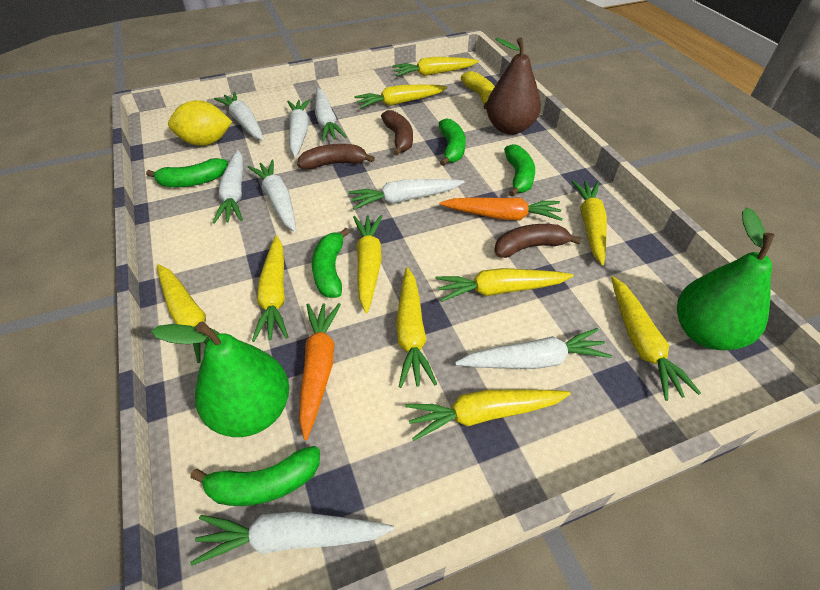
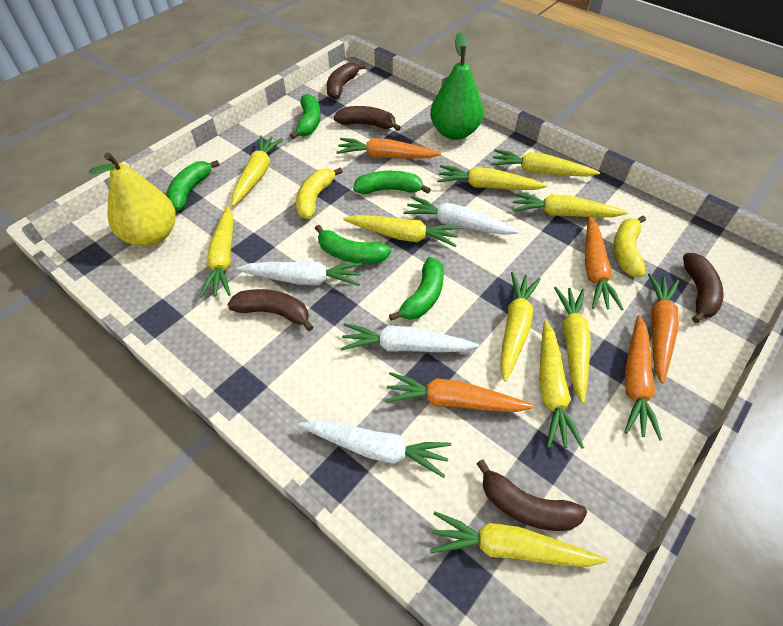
brown banana: [297,144,375,170] [381,110,413,156] [494,224,581,258] = 3 -> [227,289,314,331] [327,62,366,100] [334,106,401,131] [476,459,587,531] [683,253,724,323] = 5
brown pear: [486,37,541,135] = 1 -> none = 0
green pear: [151,321,289,437] [677,207,774,350] = 2 -> [430,32,483,140] = 1
orange carrot: [299,303,341,440] [440,197,563,221] = 2 -> [336,138,441,159] [385,372,534,412] [585,216,624,310] [624,315,662,441] [648,273,679,384] = 5
white carrot: [190,511,394,566] [212,150,243,224] [214,92,264,141] [248,160,296,232] [287,99,310,157] [315,88,347,141] [348,179,464,210] [455,328,612,369] = 8 -> [236,261,362,286] [298,420,451,478] [340,323,479,352] [404,196,519,235] = 4
yellow banana: [461,71,495,109] = 1 -> [296,167,343,219] [614,216,646,277] = 2
yellow lemon: [168,100,232,146] = 1 -> none = 0
yellow pear: none = 0 -> [89,152,176,247] = 1

